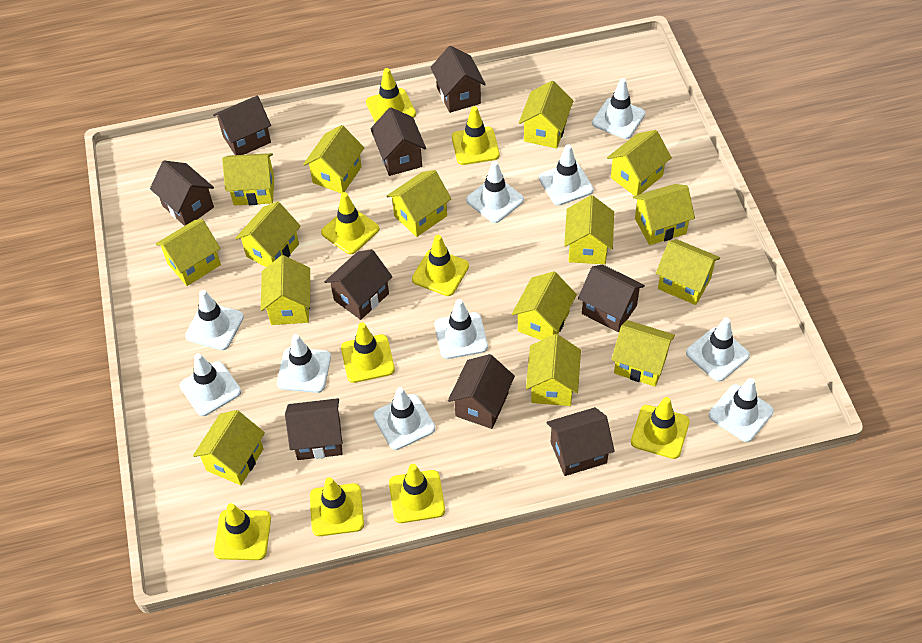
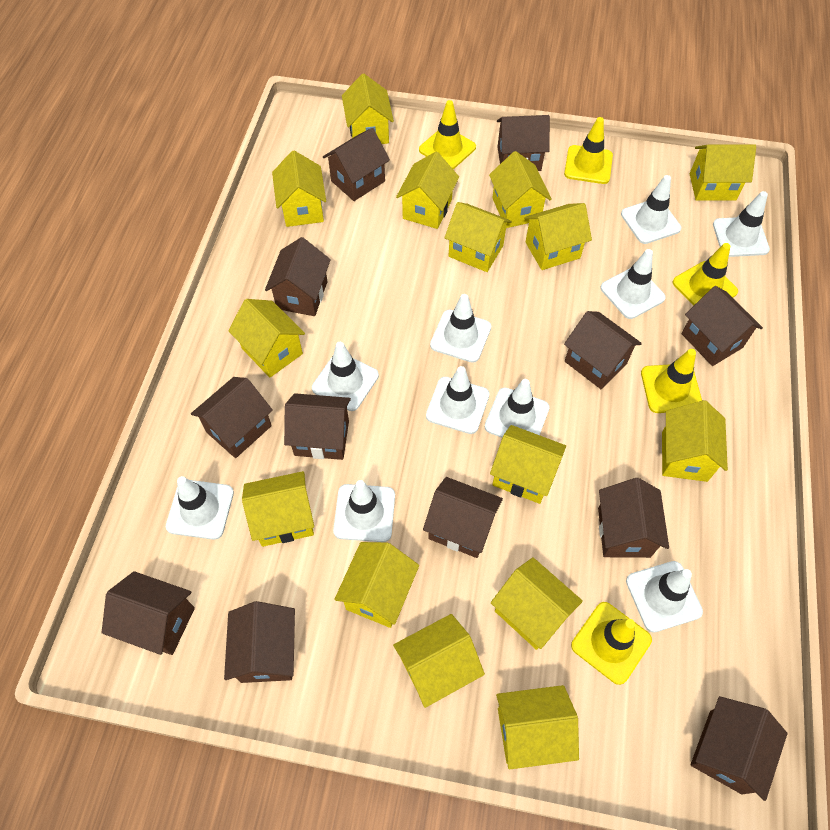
brown house: [150,161,214,226] [213,96,271,155] [285,398,343,460] [324,249,393,320] [370,108,426,176] [430,46,486,113] [448,354,515,429] [547,407,615,476] [578,265,645,332] = 9 -> [102,571,195,655] [191,377,273,458] [224,601,295,683] [265,237,331,316] [284,393,351,460] [323,128,390,201] [423,477,503,558] [497,115,550,171] [564,311,642,389] [598,478,669,558] [682,286,763,366] [691,696,787,801] = 12
yellow traffic cone: [214,503,271,560] [310,477,364,536] [321,192,379,254] [341,323,395,383] [366,68,416,123] [389,464,445,523] [412,235,469,296] [452,106,500,165] [631,397,690,459] = 9 -> [419,100,476,169] [564,117,613,184] [571,602,652,685] [641,349,702,413] [673,243,738,306] = 5

